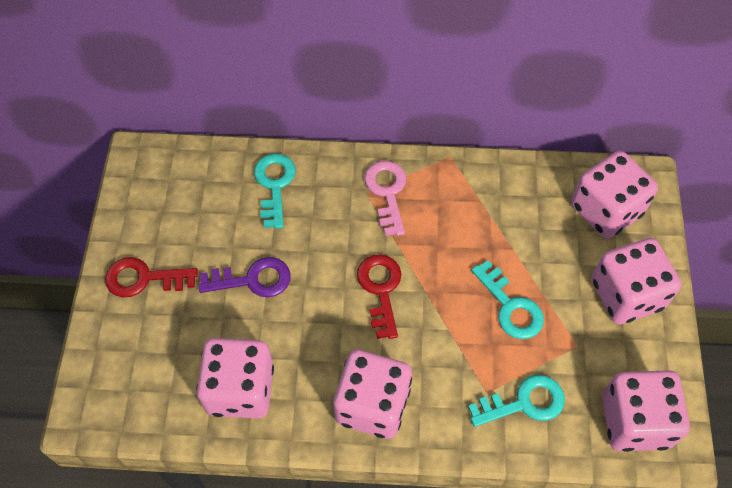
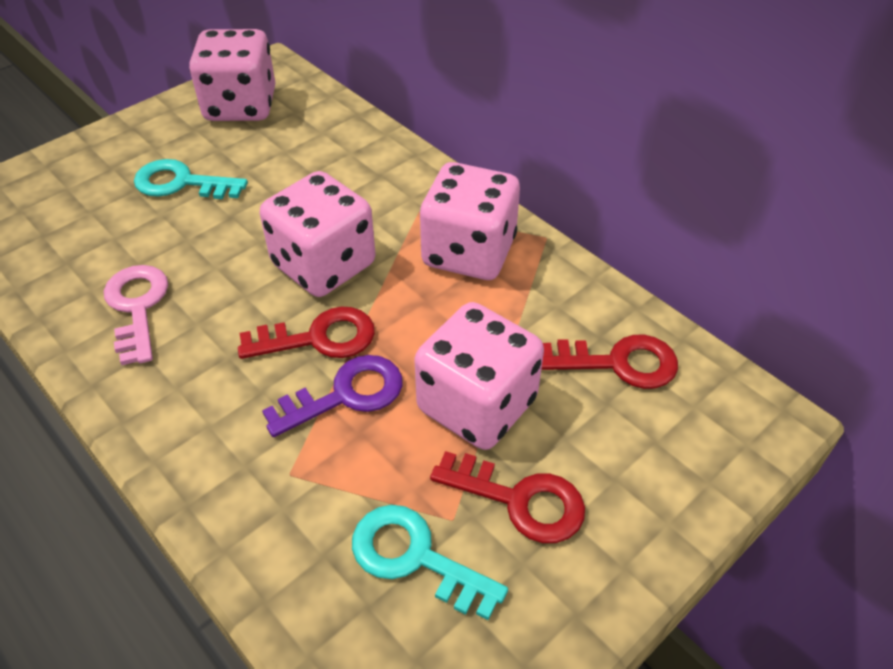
pink dice: [196,338,274,418] [333,350,412,439] [571,151,658,239] [592,238,681,325] [602,370,690,452] = 5 -> [189,29,276,121] [260,171,376,297] [415,302,544,450] [420,162,520,280] = 4
red key: [105,257,198,297] [357,255,401,339] = 2 -> [238,306,375,359] [430,451,585,543] [541,335,678,389] = 3
turquoise key: [254,153,296,229] [468,375,565,427] [471,260,544,339] = 3 -> [134,159,248,199] [352,505,508,620] = 2

